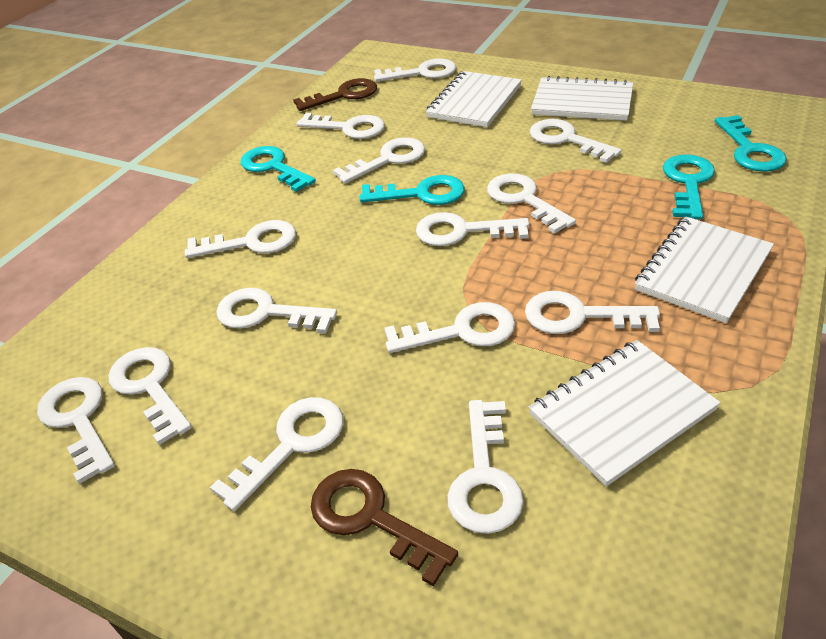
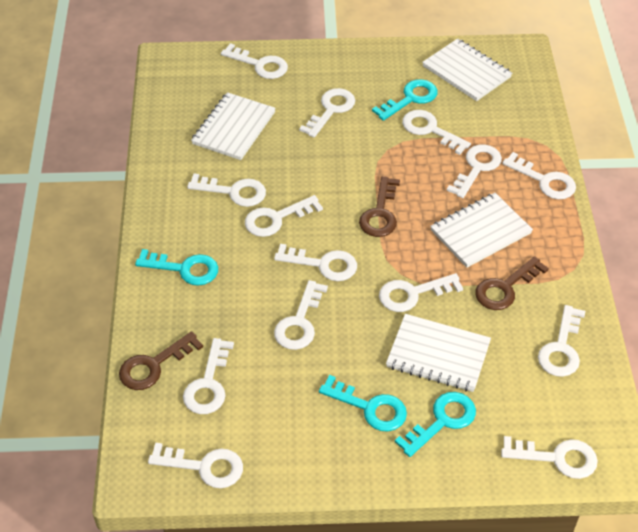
brown key: [293,78,377,111] [311,469,458,586] = 2 -> [119,331,203,390] [359,176,400,237] [475,256,549,310] = 3

